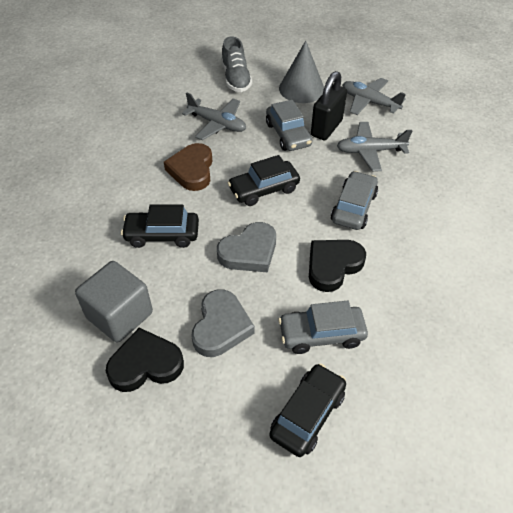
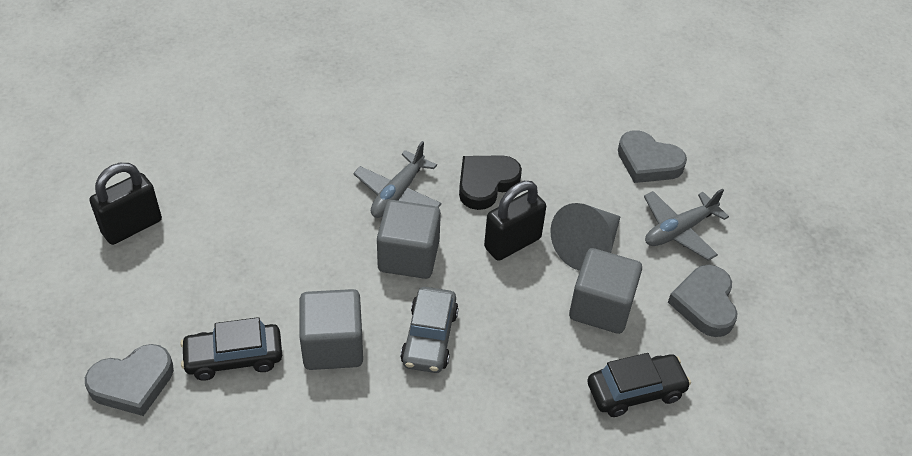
black car: [121,205,199,248] [228,155,300,206] [270,364,346,457] = 3 -> [180,317,282,381] [588,353,691,417] = 2
black heart: [106,328,184,392] [309,240,366,292] = 2 -> [459,155,522,210] = 1
black padlock: [311,71,347,140] = 1 -> [90,163,162,245] [484,181,546,261] = 2
brown heart: [164,143,212,191] = 1 -> none = 0
grey car: [266,100,312,151] [278,301,368,354] [331,171,378,230] = 3 -> [400,287,458,373] = 1
grey cube: [75,261,153,343] = 1 -> [300,289,363,370] [377,200,441,279] [569,248,642,334] = 3
grey heart: [191,289,255,357] [217,222,276,272] = 2 -> [85,344,174,416] [618,130,687,183] [668,265,737,337] = 3
grey plane: [182,93,246,140] [337,122,412,172] [342,78,406,115] = 3 -> [353,141,442,218] [644,188,729,261] = 2
grey shoe: [221,36,252,92] = 1 -> none = 0

